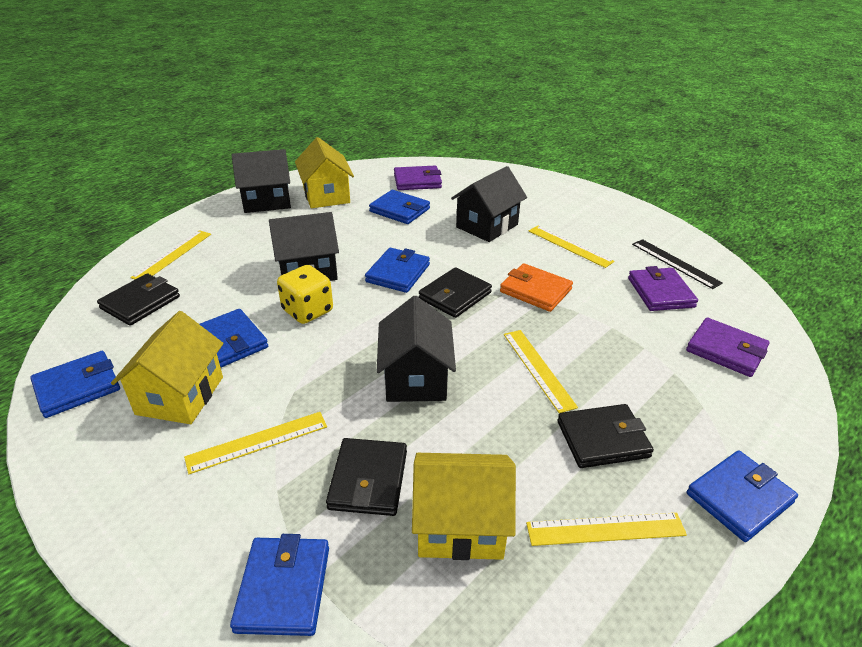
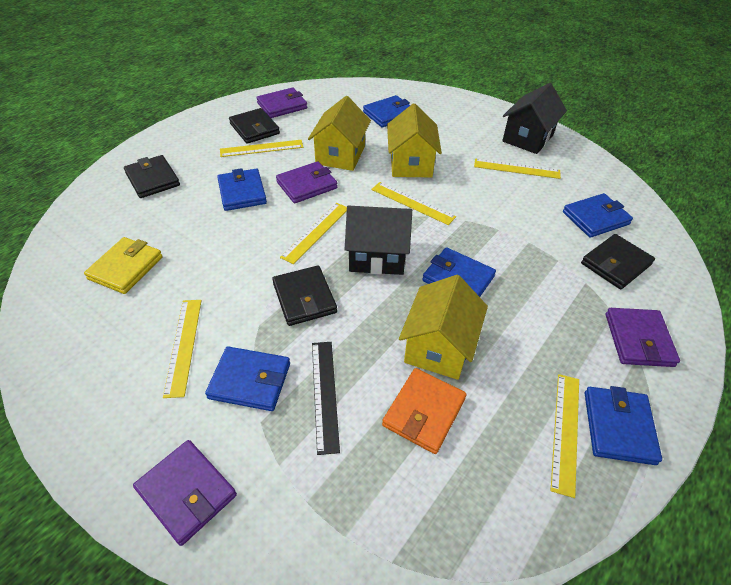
black house: [231,149,291,213] [269,212,339,281] [377,296,456,402] [451,166,527,242] = 4 -> [345,206,412,275] [502,83,567,154] = 2
purple wallet: [394,166,442,190] [628,266,698,311] [686,318,770,377] = 3 -> [133,440,237,546] [256,88,308,118] [276,161,337,203] [606,308,680,367] = 4
yellow dice: [277,265,333,324] = 1 -> none = 0
yellow ruler: [130,230,211,279] [184,412,327,474] [504,330,578,413] [526,513,687,546] [529,226,615,268] = 5 -> [163,300,202,398] [220,140,303,157] [280,203,347,264] [371,182,456,225] [474,158,561,179] [550,374,579,498] = 6
yellow wallet: none = 0 -> [84,237,163,294] = 1

